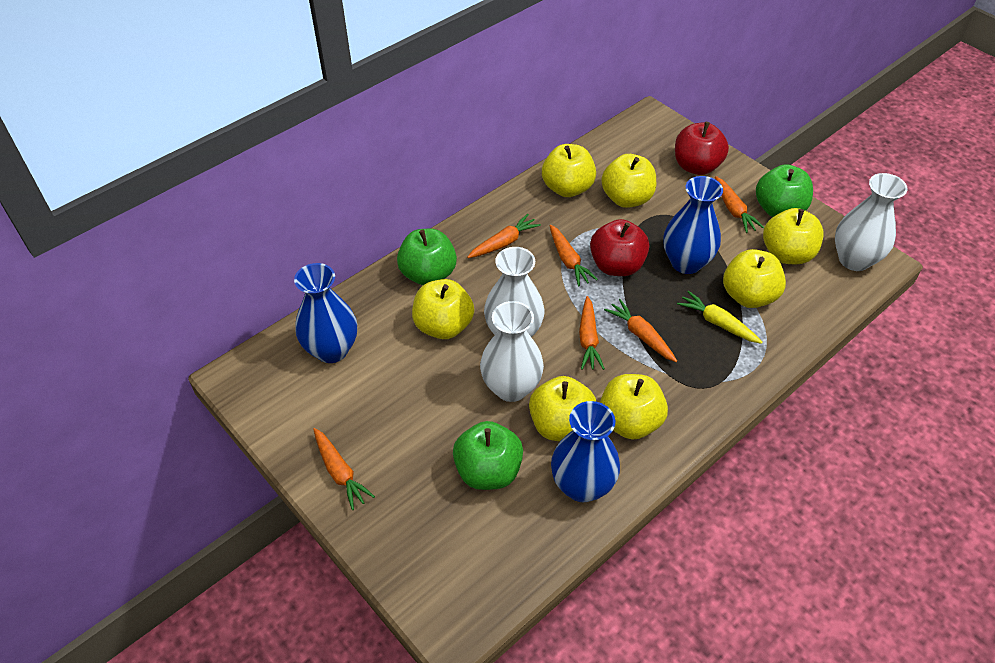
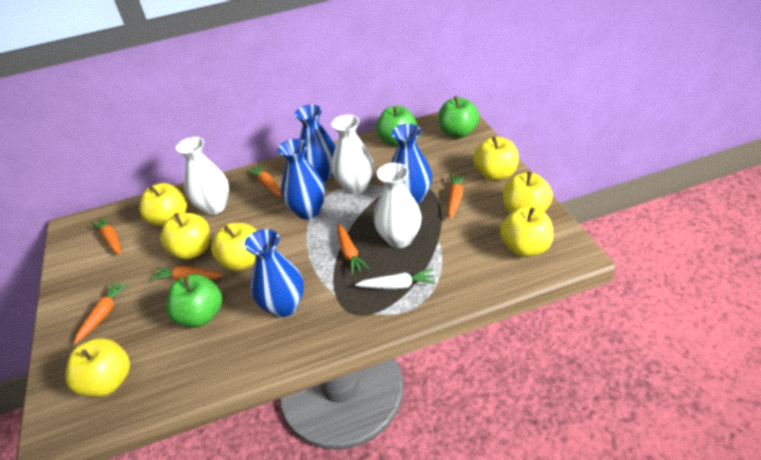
blue vase: [294,263,357,363] [551,401,620,502] [663,176,723,274] = 3 -> [245,229,304,318] [278,139,326,219] [295,105,336,182] [391,124,432,204] = 4
red apple: [590,219,649,276] [675,122,729,175] = 2 -> none = 0
white carrot: none = 0 -> [355,269,436,289] = 1
yellow carrot: [677,291,762,344] = 1 -> none = 0

